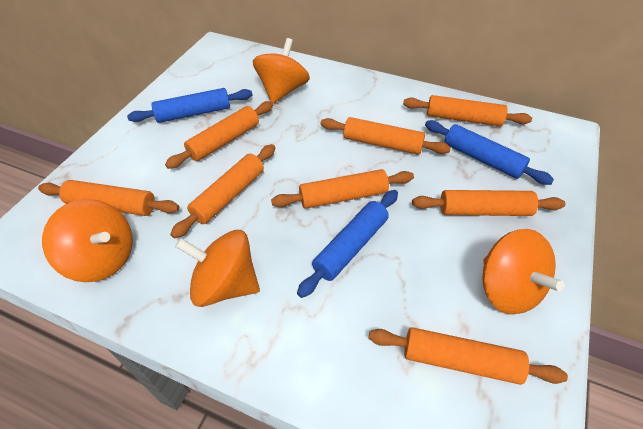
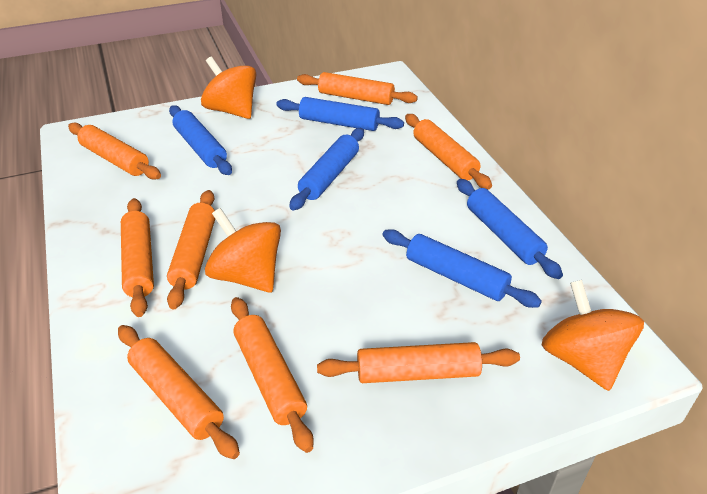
blue rolling pin: [127,88,252,123] [297,190,398,298] [425,120,554,185] = 3 -> [169,105,232,175] [276,97,404,131] [289,128,364,210] [383,229,542,308] [457,179,563,279] = 5
orange spinning top: [42,199,133,282] [175,230,260,307] [253,38,310,103] [482,229,565,315] = 4 -> [201,57,256,119] [205,208,281,293] [542,280,644,391] = 3

